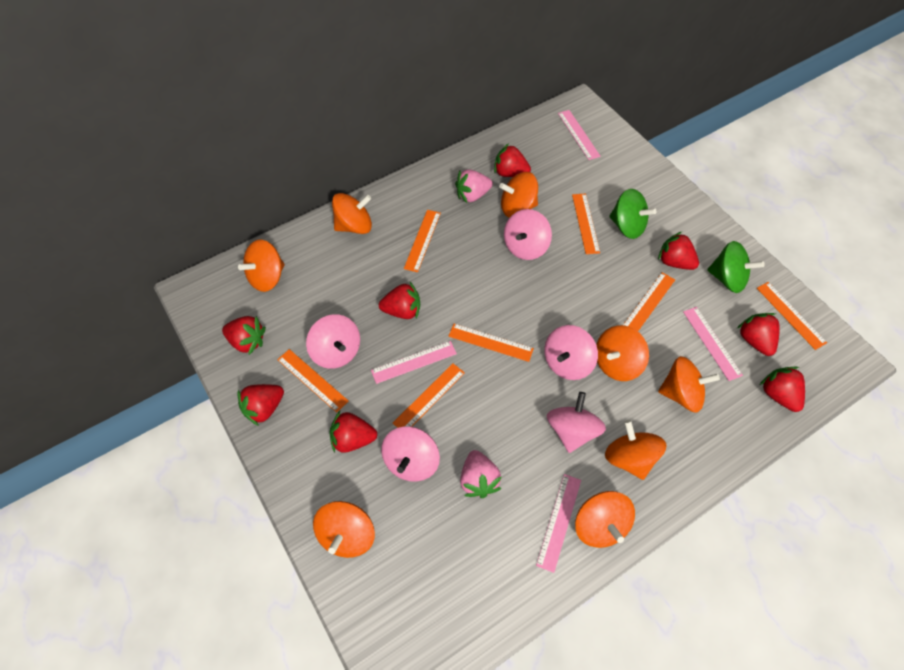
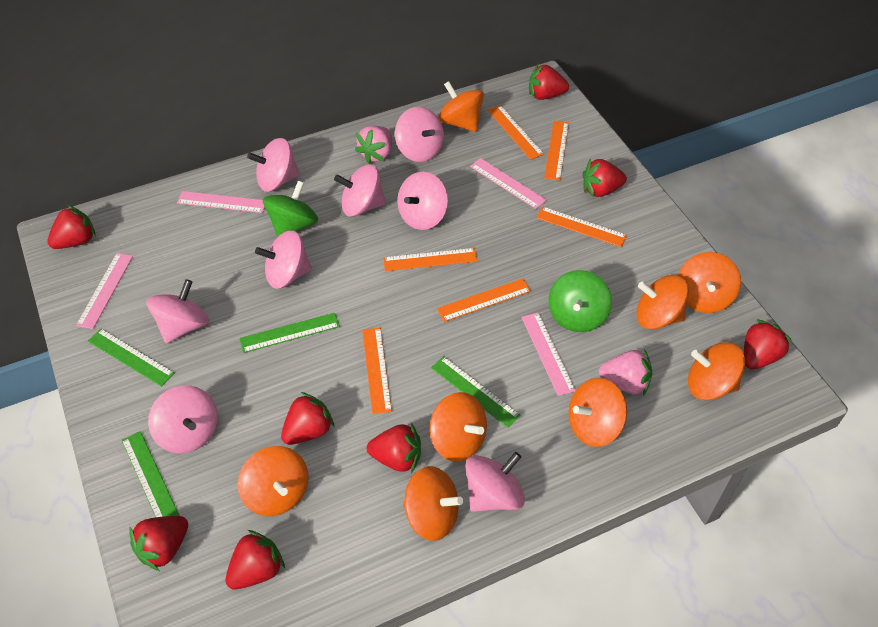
green ruler: none = 0 -> [88,329,174,387] [122,431,180,517] [239,313,340,353] [431,356,521,428] = 4
orange ruler: [277,349,348,413] [393,363,465,428] [404,210,441,272] [449,324,534,362] [572,193,600,254] [623,272,675,331] [757,282,827,350] = 7 -> [362,328,392,414] [383,248,477,271] [437,279,531,322] [487,105,544,160] [536,207,627,247] [544,121,569,181] = 6
pink spinning top: [306,314,360,369] [381,426,440,481] [504,209,552,260] [544,325,598,380] [547,392,606,453] = 5 -> [146,279,209,344] [148,385,218,453] [247,138,300,192] [255,230,312,289] [334,164,386,217] [395,107,444,162] [397,172,448,230] [465,452,525,512] = 8

